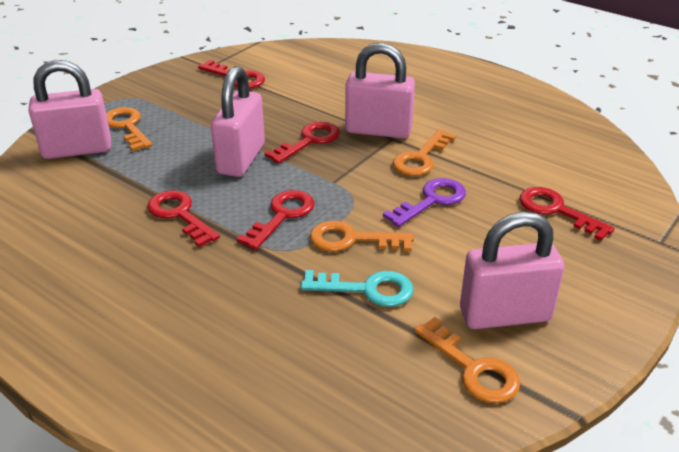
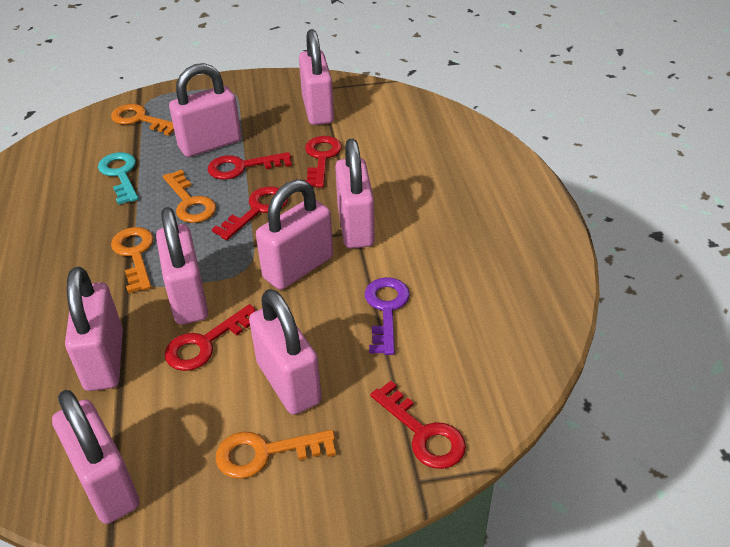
pink padlock: [28,60,111,159] [211,66,265,177] [345,43,415,139] [460,212,564,329] = 4 -> [52,390,139,524] [65,267,123,391] [156,207,208,325] [169,63,242,157] [249,289,322,415] [256,179,333,290] [299,29,334,125] [335,139,375,248] = 8

